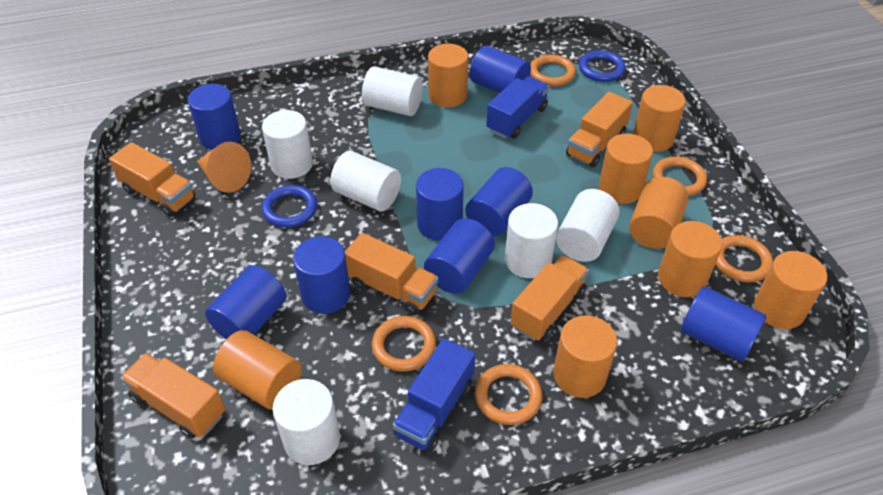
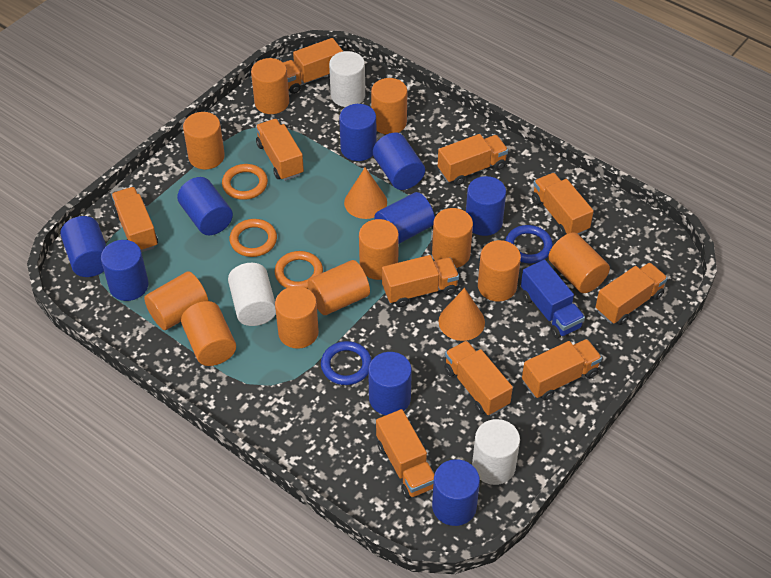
blue cylinder: [188,84,241,150] [205,265,287,339] [293,236,350,314] [416,168,464,241] [424,218,495,294] [465,167,533,237] [470,46,531,93] [681,286,766,362] = 8 -> [60,216,106,277] [101,240,149,301] [177,177,233,235] [339,104,377,161] [368,352,412,415] [373,133,425,190] [374,192,435,244] [432,459,480,526] [466,176,506,236] = 9
blue truck: [393,338,475,452] [486,76,549,139] = 2 -> [521,260,585,338] = 1
orange cone: [197,142,251,193] = 1 -> [344,167,387,219] [438,288,485,341] = 2
orange cylinder: [213,330,302,410] [428,44,468,107] [553,315,617,398] [599,134,653,204] [629,177,688,249] [633,85,686,152] [658,221,722,297] [754,251,827,329] = 8 -> [144,271,208,330] [181,301,236,366] [183,112,225,170] [251,58,289,114] [275,286,319,349] [308,260,370,315] [359,219,399,280] [371,78,407,134] [432,208,473,268] [478,240,521,302] [548,232,610,293] = 11
orange ring: [372,316,436,371] [475,364,542,425] [530,55,576,86] [653,156,707,196] [715,235,773,283] = 5 -> [222,164,268,200] [230,219,277,257] [275,251,323,289] = 3
orange truck: [109,142,196,217] [120,353,225,439] [345,233,438,315] [510,255,589,341] [566,92,633,167] = 5 -> [111,187,158,252] [256,119,304,181] [283,38,343,94] [376,409,434,499] [382,255,459,307] [438,134,508,185] [444,341,513,416] [522,339,602,400] [532,173,594,236] [596,263,668,325] = 10
white cylinder: [262,110,313,179] [273,379,340,465] [330,151,401,211] [362,66,423,116] [505,203,558,278] [556,189,620,262] = 6 -> [228,263,276,326] [329,51,365,107] [472,419,520,485] = 3

